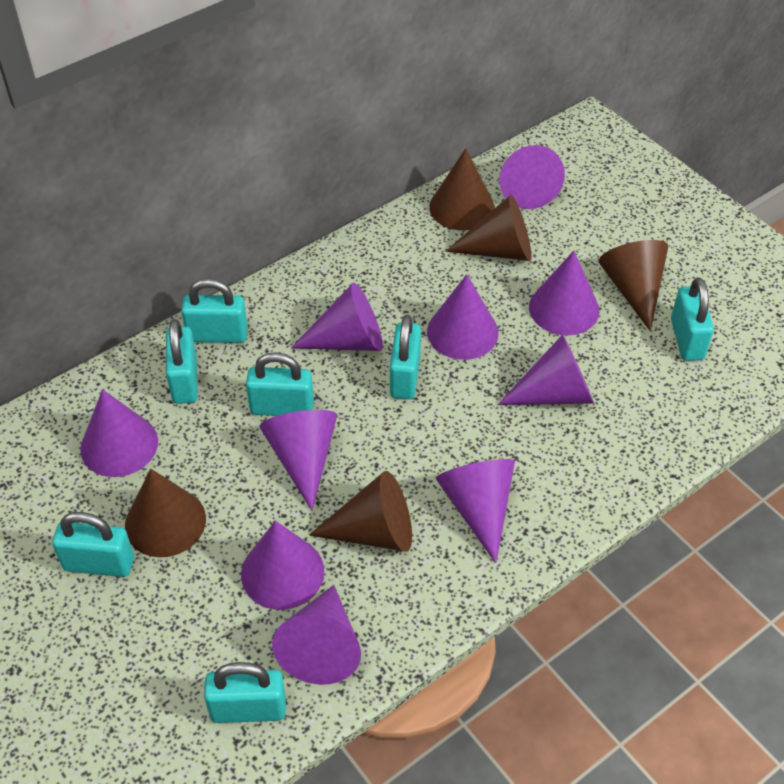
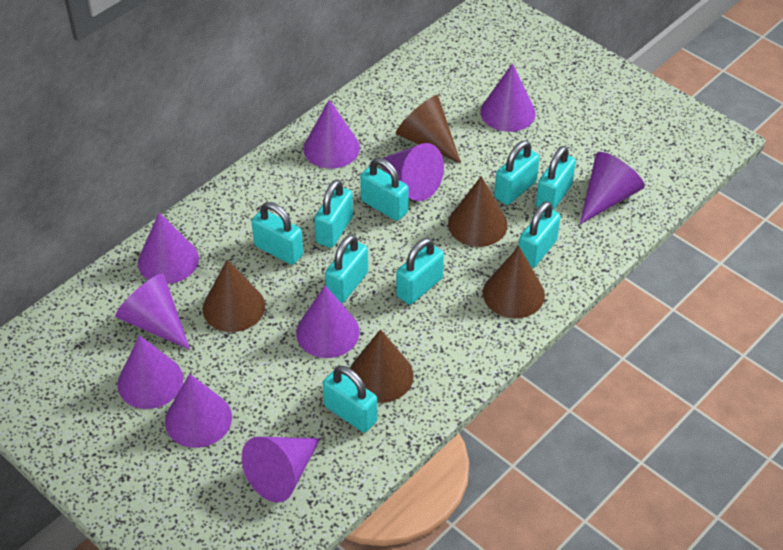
turquoise padlock: [52,512,134,577] [166,319,198,404] [181,278,248,343] [204,662,286,723] [246,352,314,416] [390,315,421,399] [671,278,714,361] = 7 -> [251,202,303,265] [314,179,353,248] [323,366,378,432] [325,234,368,303] [360,158,409,221] [396,238,444,305] [494,140,540,205] [519,201,561,269] [536,146,576,211] = 9

